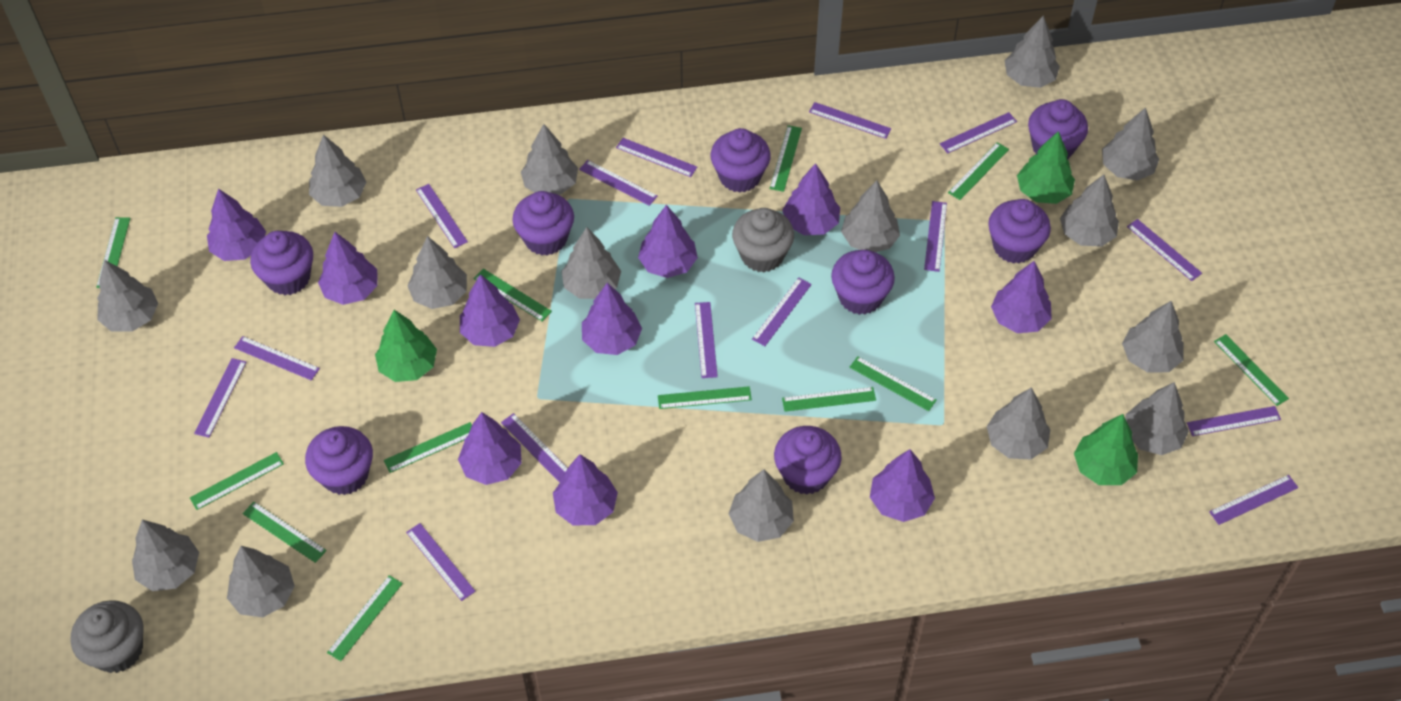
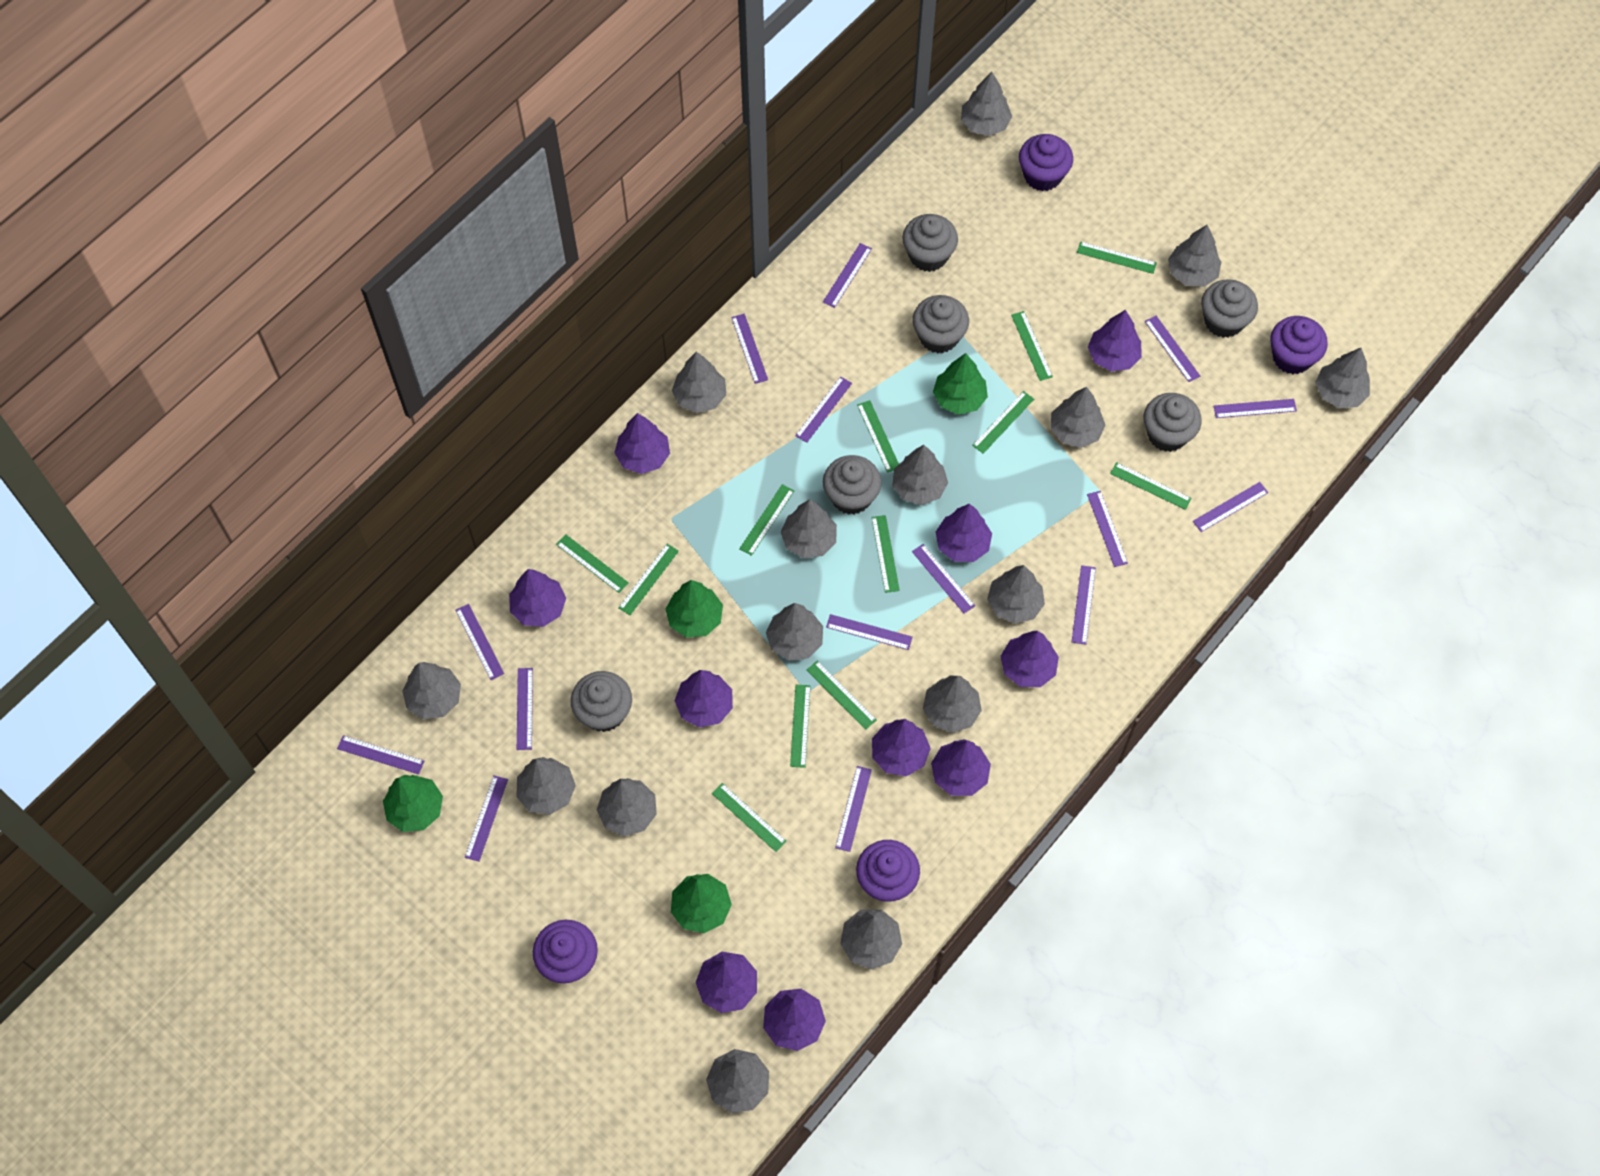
green tree: [375,310,437,382] [1017,131,1075,204] [1074,414,1138,485] = 3 -> [383,775,443,832] [666,580,723,637] [671,874,732,933] [933,353,988,415] = 4
grey cupcake: [71,600,143,673] [732,208,794,272] = 2 -> [571,671,632,732] [823,455,882,515] [902,214,958,272] [913,295,969,353] [1144,393,1202,452] [1201,279,1258,338] = 6
purple cupcake: [250,231,313,295] [305,426,373,495] [512,191,574,256] [711,128,771,193] [774,426,842,495] [831,250,895,315] [988,199,1051,264] [1028,99,1088,159] = 8 -> [533,920,598,983] [856,840,920,902] [1019,134,1073,191] [1270,316,1328,374] = 4

